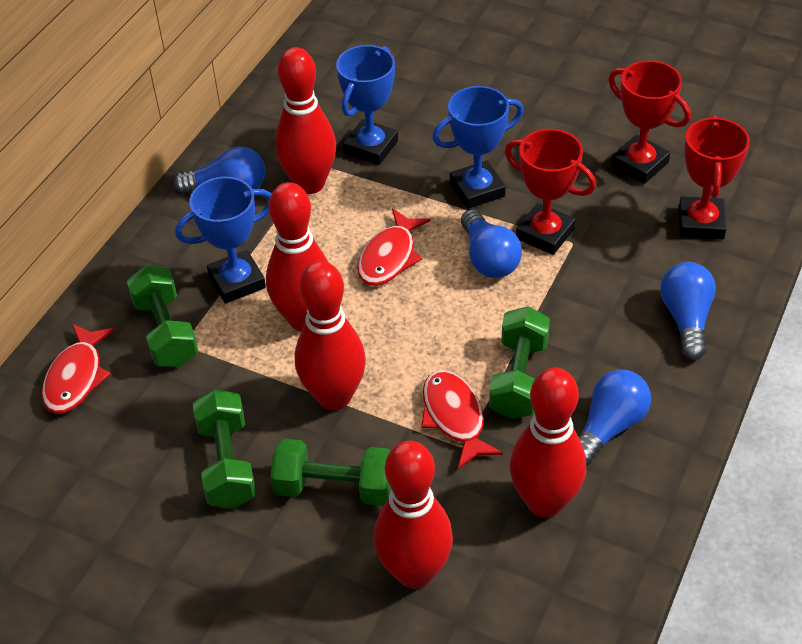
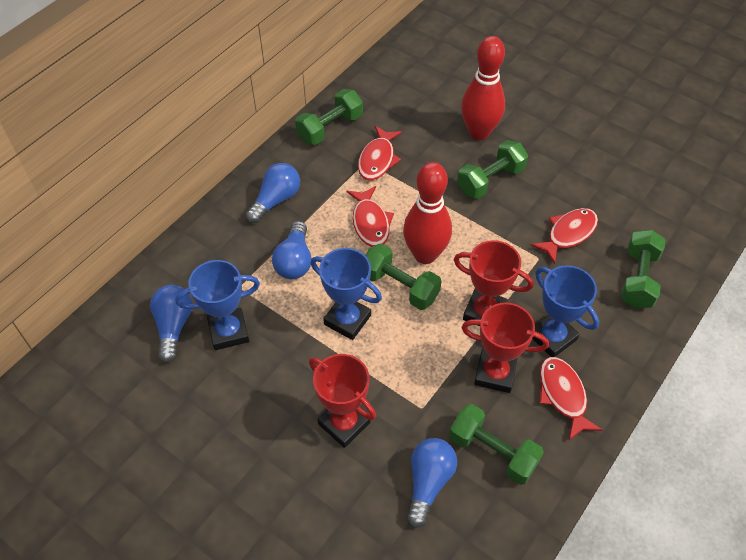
green dumbbell: [127,265,198,367] [193,389,256,509] [270,439,392,506] [489,307,550,419] = 4 -> [295,89,363,145] [365,244,441,310] [449,404,544,485] [457,140,528,199] [621,229,666,308] = 5
red bowling pin: [266,182,329,331] [275,47,336,194] [295,261,366,411] [374,441,453,589] [510,368,586,518] = 5 -> [403,162,452,264] [461,36,505,140] = 2
red fish: [42,323,115,414] [357,208,431,286] [421,370,503,469] = 3 -> [347,186,394,247] [358,126,402,180] [530,208,598,264] [540,357,603,440] = 4

